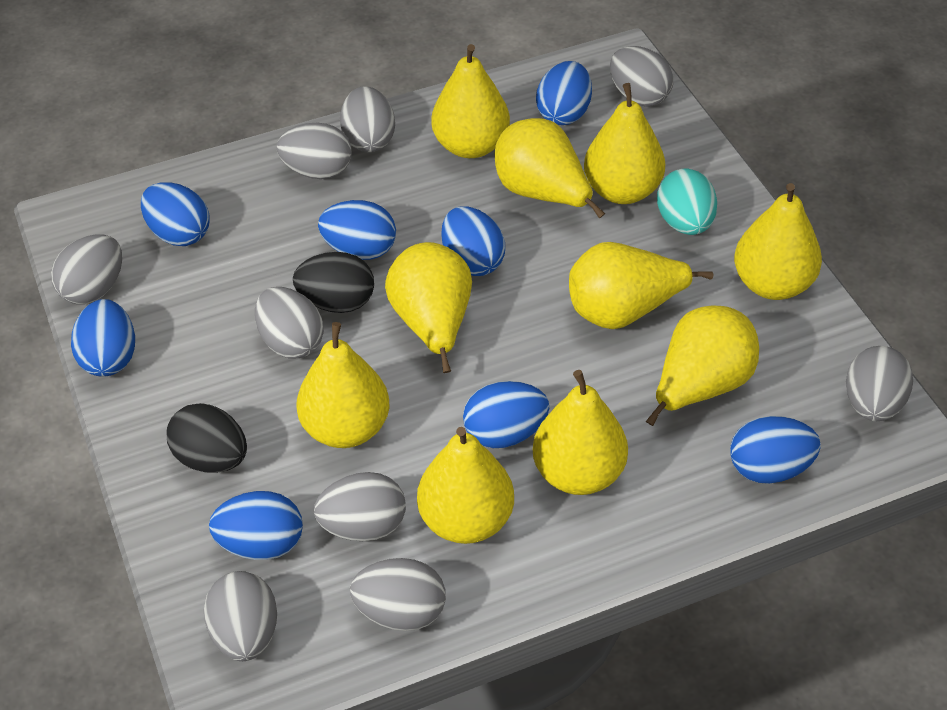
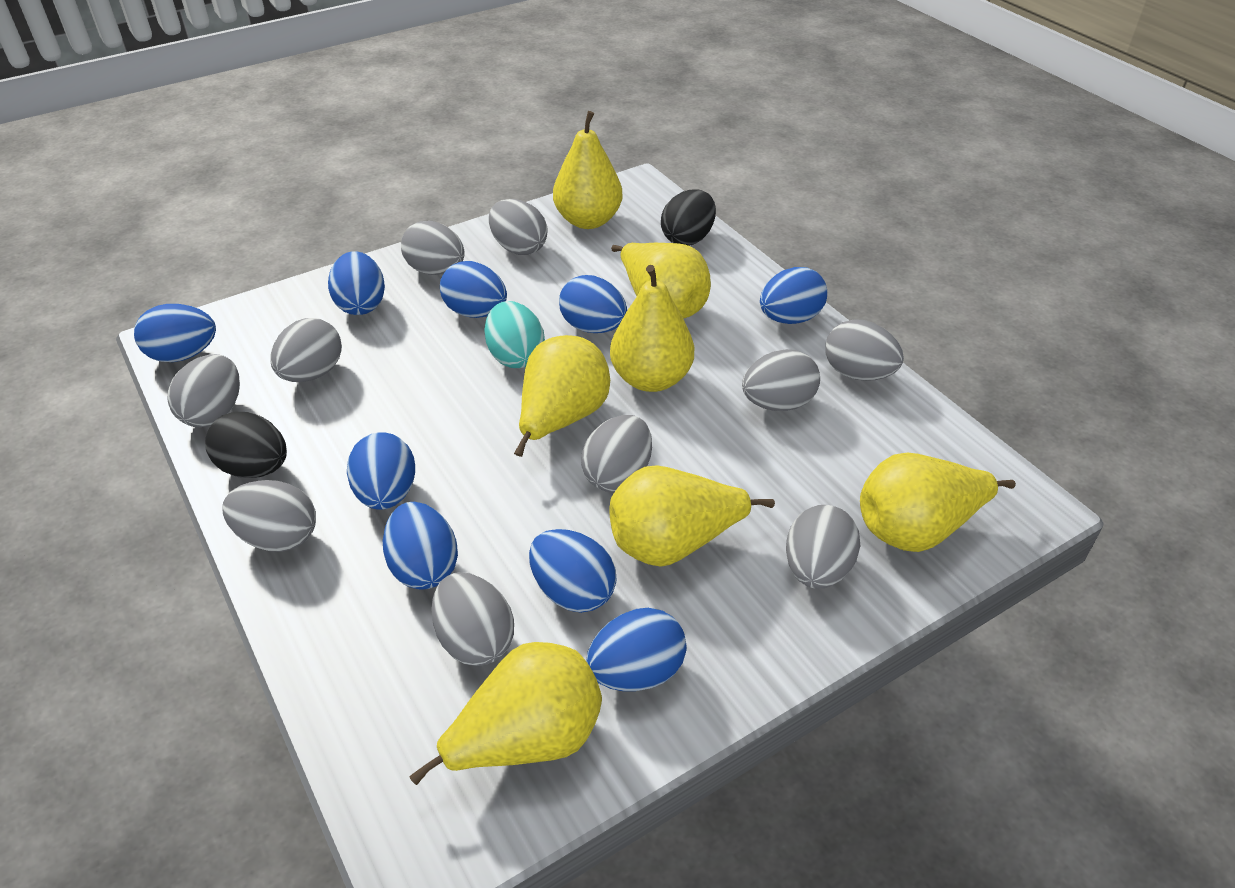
blue egg: [71,299,135,377] [141,182,210,246] [209,491,303,560] [318,200,396,260] [441,206,505,276] [463,381,549,448] [536,61,592,125] [730,416,821,484] = 8 -> [134,304,216,362] [328,251,385,315] [347,432,415,510] [383,502,458,590] [440,261,507,318] [529,529,616,613] [559,275,627,333] [586,608,686,691] [760,267,827,324] = 9
grey egg: [51,234,122,304] [204,571,277,661] [255,287,324,359] [277,123,352,179] [314,472,406,541] [340,86,395,152] [350,558,446,631] [610,46,673,107] [846,346,913,421] = 9 -> [168,354,240,427] [222,480,316,552] [270,318,342,382] [401,221,465,275] [431,572,514,666] [489,199,547,255] [581,415,652,492] [742,349,820,411] [786,505,860,588] [825,319,904,381] = 10
yellow pear: [296,322,389,448] [385,242,472,373] [417,427,514,544] [431,44,510,158] [494,118,605,218] [533,370,628,495] [569,242,714,329] [584,83,665,204] [646,306,759,426] [734,183,822,300] = 10 -> [409,642,602,785] [514,335,610,457] [553,111,623,229] [609,465,775,567] [610,265,694,392] [611,243,711,319] [860,453,1016,552] = 7

